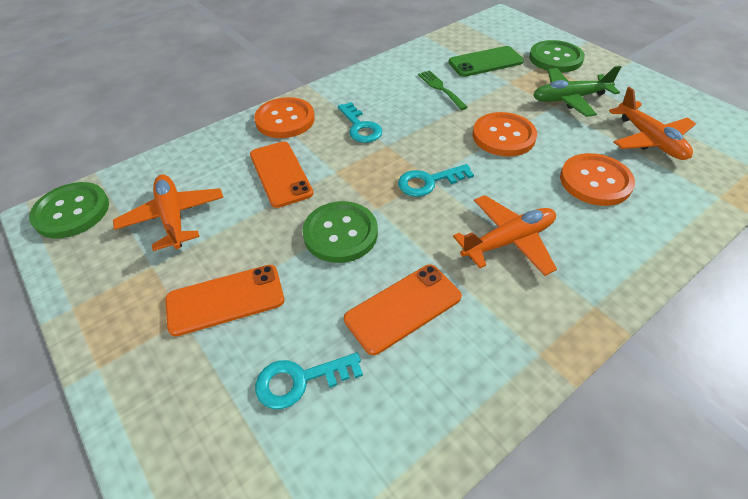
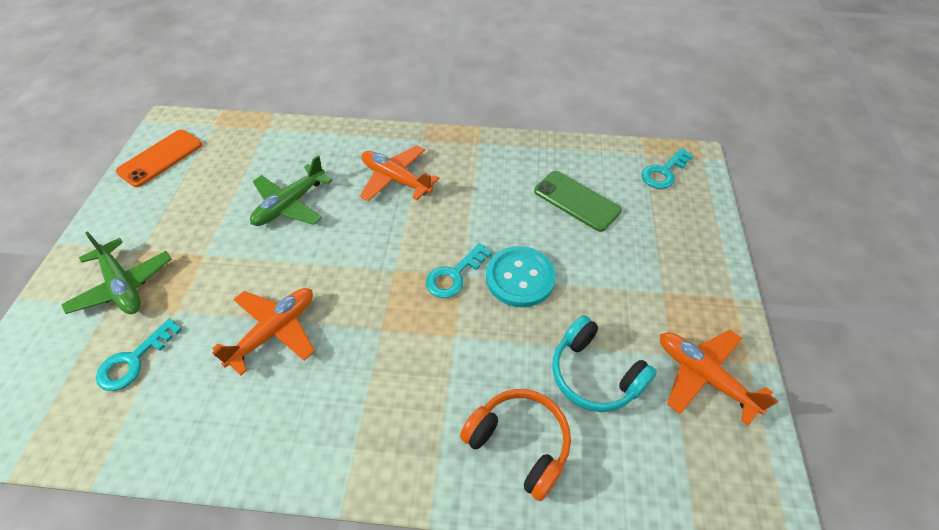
green button: [29,182,109,238] [302,201,378,263] [529,40,585,72] = 3 -> none = 0
green fork: [418,70,468,110] = 1 -> none = 0
green plane: [533,66,621,117] = 1 -> [61,231,171,314] [250,155,333,226] = 2
orange button: [254,97,315,138] [473,112,537,157] [560,153,635,206] = 3 -> none = 0
orange headphones: none = 0 -> [460,389,571,501] = 1
orange phone: [165,265,285,337] [250,142,313,208] [344,265,462,355] = 3 -> [116,130,202,187] = 1
turquoise button: none = 0 -> [486,246,556,307] = 1
turquoise headphones: none = 0 -> [552,315,657,412] = 1

